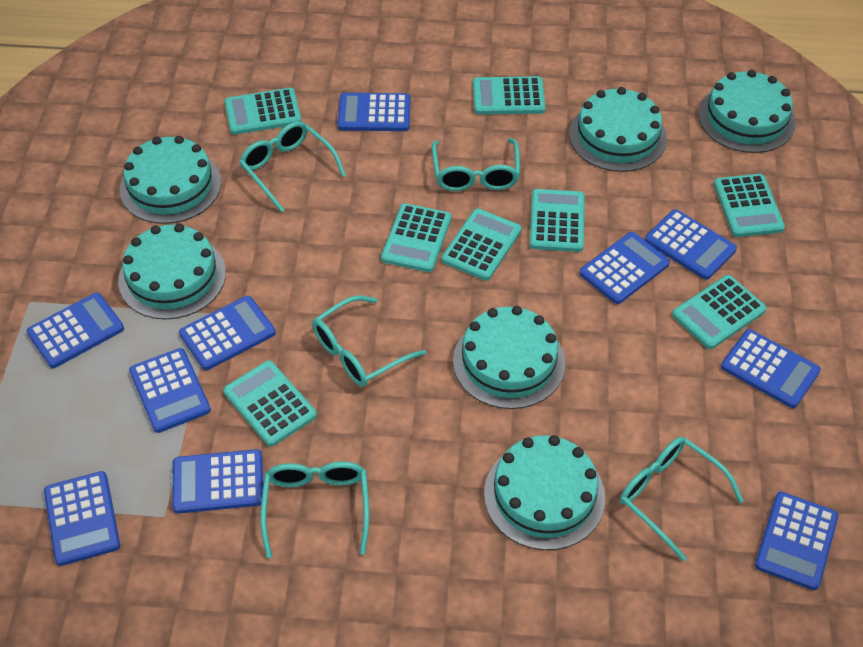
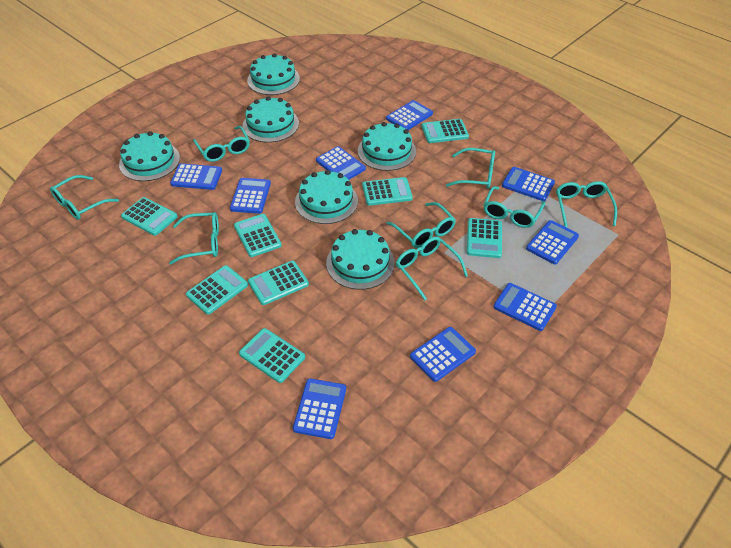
blue calculator: [27,292,124,368] [44,471,120,566] [129,348,211,433] [172,449,263,514] [179,296,276,370] [338,93,411,131] [579,232,670,304] [645,209,737,280] [721,329,821,408] [755,492,839,590] = 10 -> [170,163,222,190] [230,178,271,214] [293,378,346,439] [316,146,366,180] [386,100,433,130] [410,327,476,382] [493,283,557,331] [502,167,555,201] [526,220,579,264] = 9
turquoise glasses: [240,121,346,213] [260,461,369,558] [312,295,426,387] [432,138,520,191] [620,437,744,561] = 5 -> [50,175,119,220] [169,212,219,264] [193,126,250,162] [386,202,456,248] [396,236,468,300] [446,148,495,189] [484,186,545,228] [556,181,617,227] = 8

